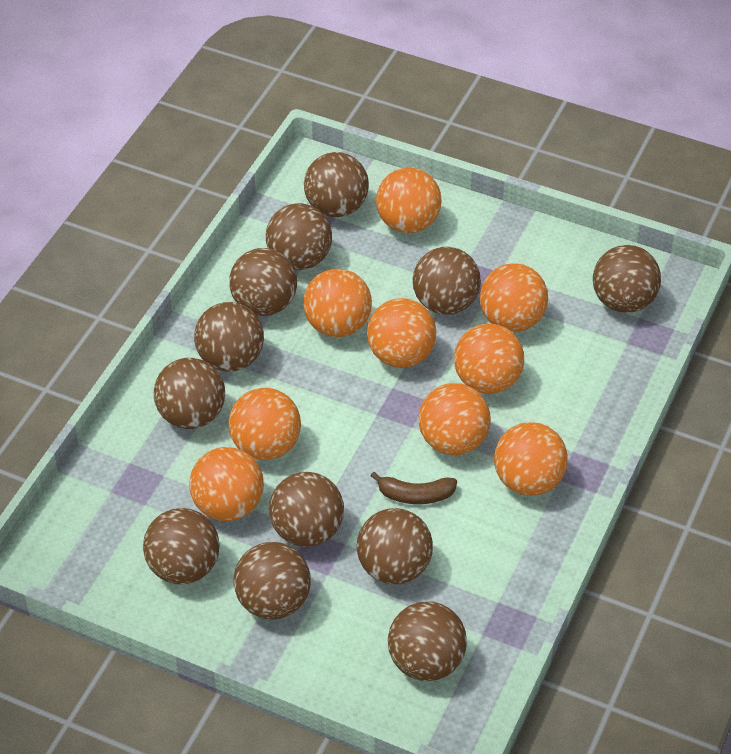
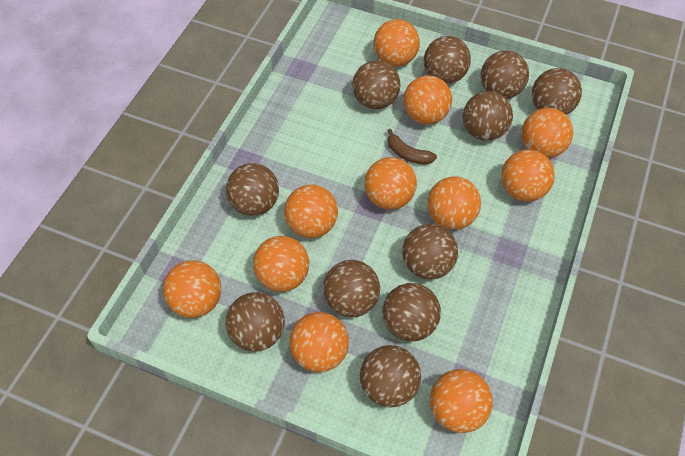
brown ball: [143,508,220,585] [154,358,225,429] [194,302,264,372] [229,248,297,316] [234,542,311,620] [266,203,332,270] [269,472,344,547] [304,152,369,217] [357,508,433,585] [388,601,467,681] [413,247,481,315] [593,245,661,313] = 12 -> [226,163,279,216] [226,292,285,351] [323,260,380,317] [352,60,401,109] [360,345,421,408] [383,283,441,342] [402,224,458,280] [424,36,471,84] [463,91,513,141] [481,50,529,99] [532,68,582,115] = 11
orange ball: [189,447,264,521] [229,388,301,460] [303,269,372,337] [367,298,436,368] [376,168,442,233] [418,383,491,455] [454,324,524,394] [480,263,548,332] [494,422,568,496] = 9 -> [163,260,221,318] [253,236,309,292] [284,184,338,238] [289,312,349,372] [364,157,417,210] [374,19,420,67] [403,75,452,125] [427,177,481,230] [430,369,493,433] [501,149,555,202] [522,108,573,158] = 11

